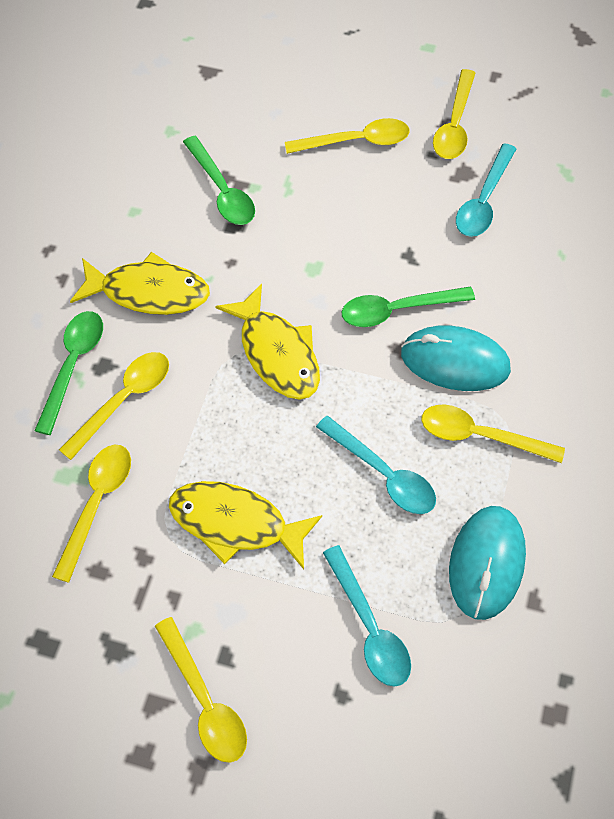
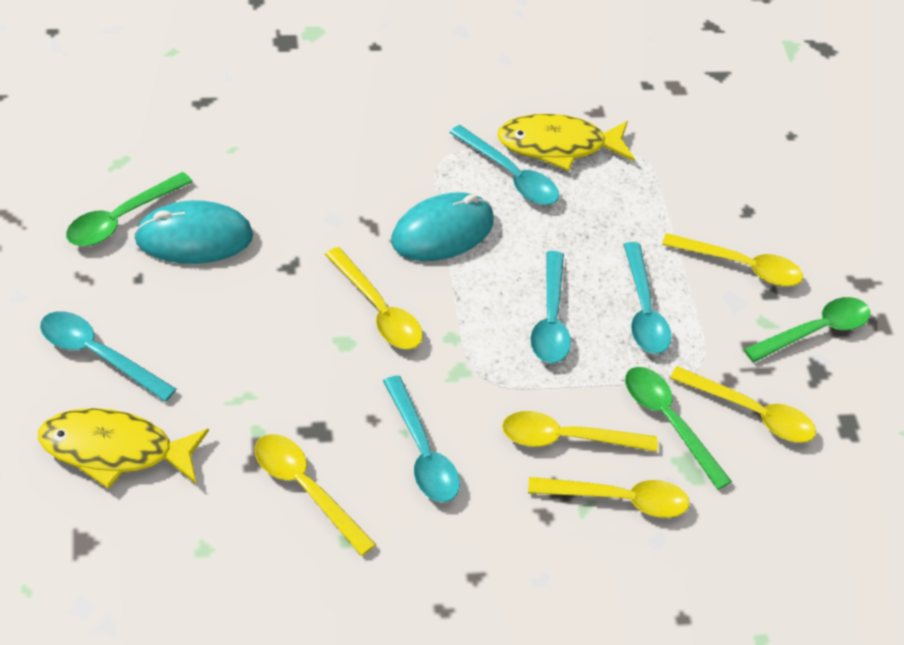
turquoise spoon: [316,416,436,514] [323,545,411,687] [456,143,516,237] = 3 -> [40,311,176,402] [383,376,460,502] [449,125,559,205] [530,251,571,363] [624,242,671,354] = 5
yellow fish: [70,252,210,315] [169,481,322,569] [215,283,320,400] = 3 -> [38,408,209,489] [497,114,635,171] = 2

